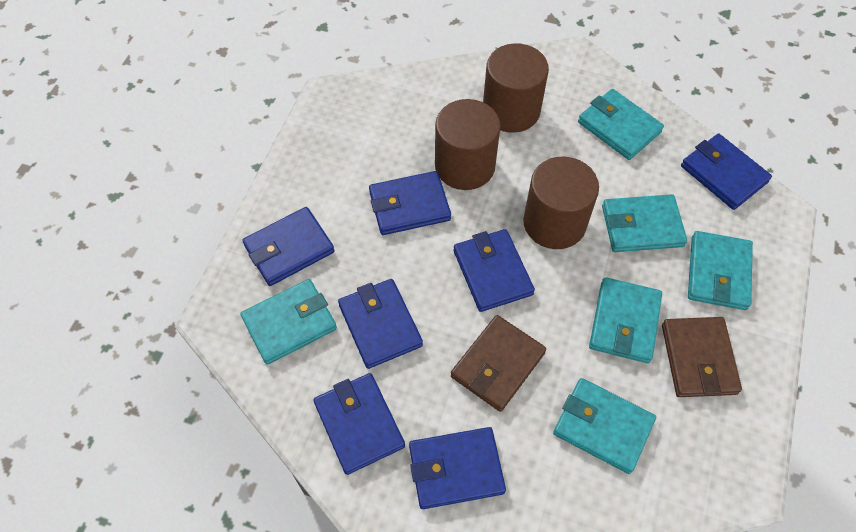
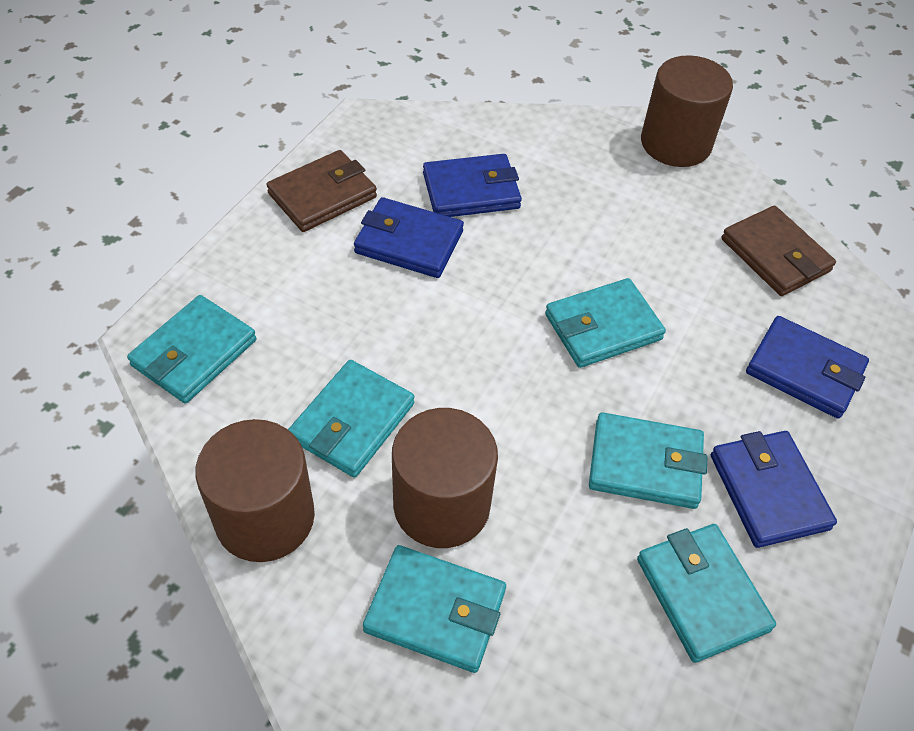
blue wallet: [242,207,335,286] [313,373,405,475] [338,279,423,369] [369,171,451,235] [409,427,506,509] [454,229,535,312] [681,134,772,210] = 7 -> [354,197,464,278] [423,154,522,217] [711,431,837,548] [746,316,869,419] = 4

